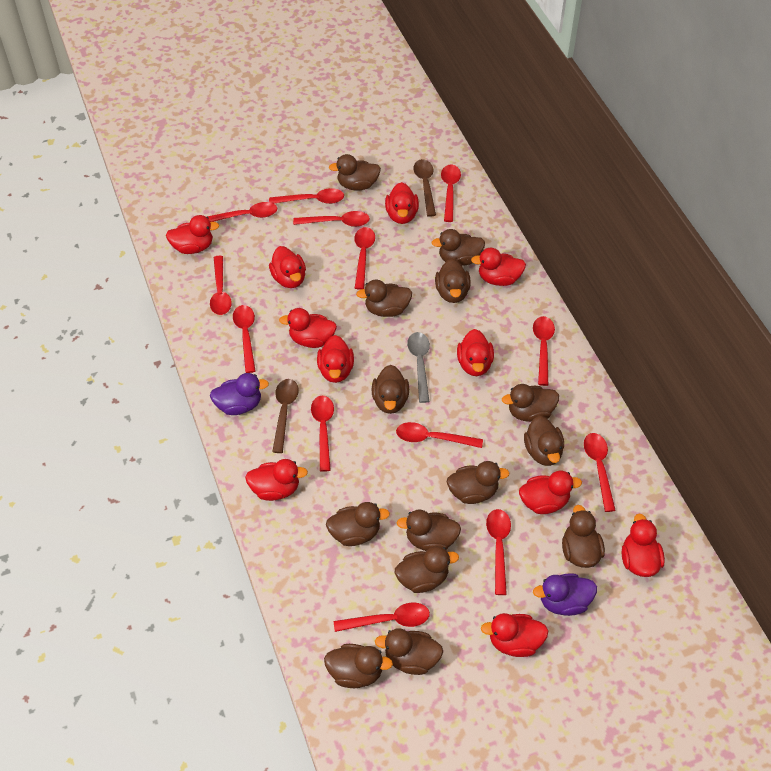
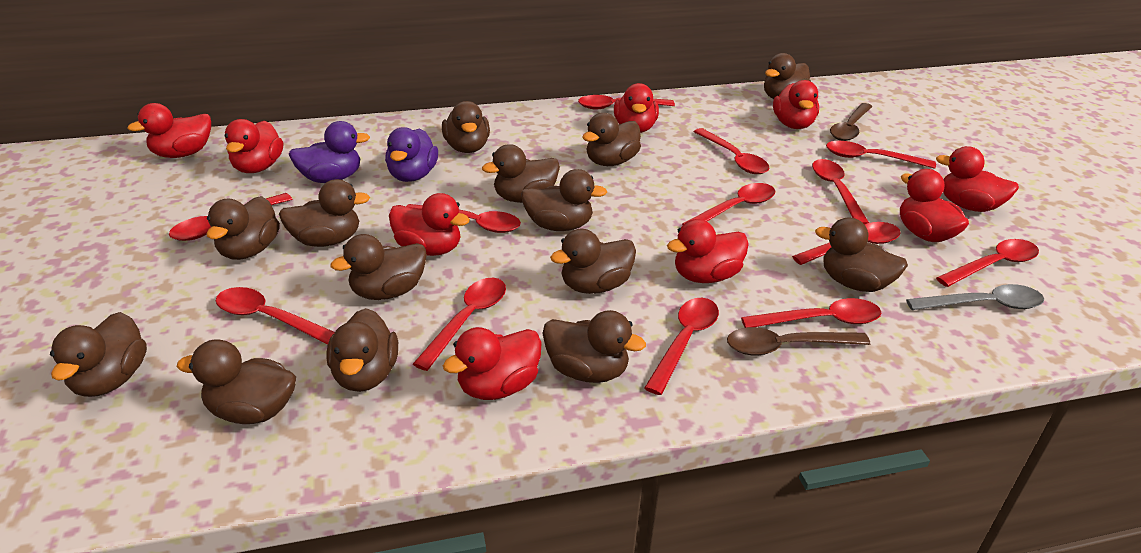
red duck: [166,215,219,254] [245,459,308,501] [269,246,306,288] [279,308,337,348] [317,335,354,383] [385,182,419,224] [457,329,494,376] [471,248,526,286] [481,613,548,657] [519,471,582,514] [622,513,665,577] = 11 -> [127,103,211,158] [225,119,283,173] [389,193,470,256] [443,327,542,400] [614,83,659,133] [667,219,749,283] [773,80,819,129] [900,169,969,242] [936,146,1019,212] = 9

